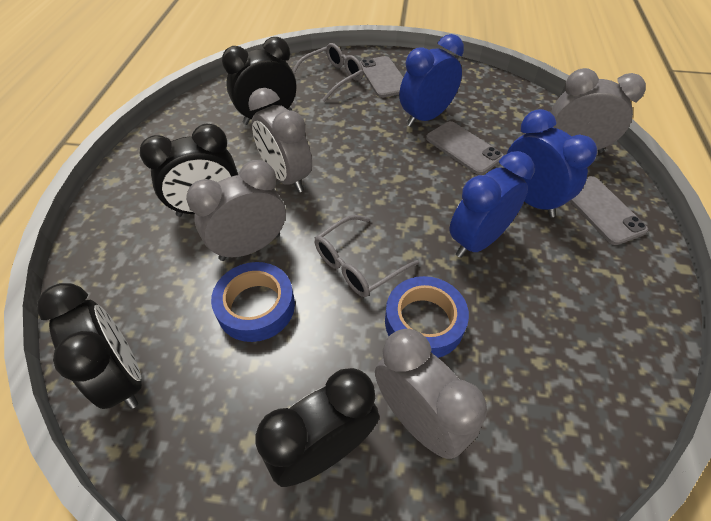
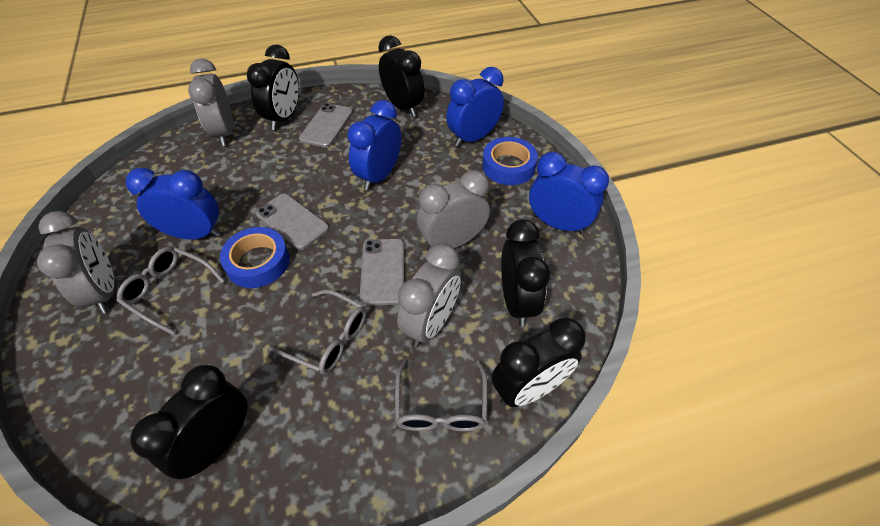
black clock: [37,283,142,409] [140,124,238,217] [222,37,296,125] [255,368,379,487] = 4 -> [130,365,248,479] [247,45,299,130] [378,35,425,117] [492,317,586,407] [501,219,550,327] = 5
blue clock: [399,34,464,127] [449,151,534,258] [507,109,597,217] = 3 -> [126,167,221,240] [347,100,401,190] [446,67,504,147] [529,152,609,234] = 4
grey glasses: [293,43,363,102] [315,215,419,297] = 2 -> [117,247,225,335] [269,289,366,374] [395,360,488,431] = 3

